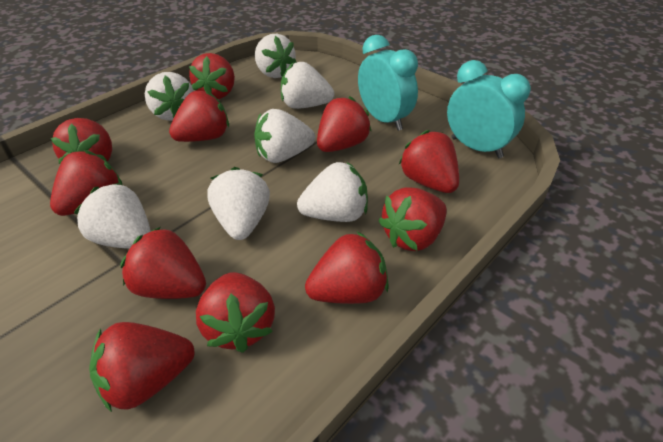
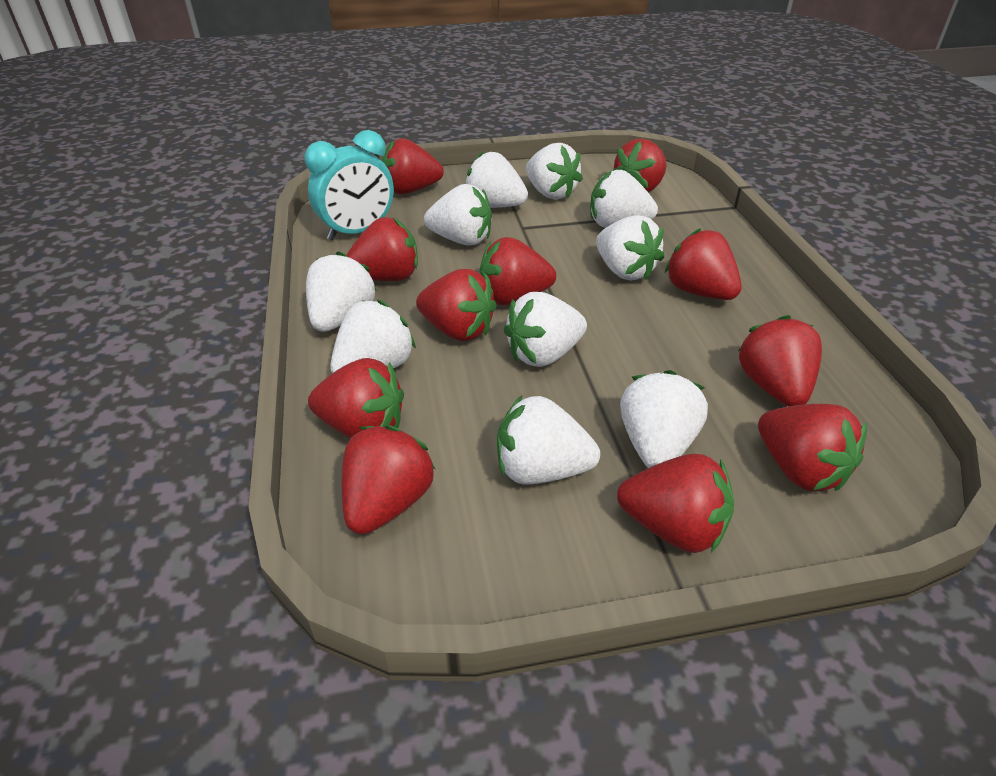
turquoise clock: [358,35,418,131] [447,60,531,158] = 2 -> [304,130,394,241] = 1
white strawberry: [74,183,151,249] [145,72,194,121] [207,167,270,240] [254,109,315,163] [255,34,297,78] [281,62,334,109] [297,162,368,222] = 7 -> [306,251,377,332] [330,300,416,373] [424,184,492,246] [465,152,528,208] [497,395,600,485] [504,292,587,367] [526,143,583,200] [590,170,658,228] [596,215,664,281] [620,370,708,468] = 10

